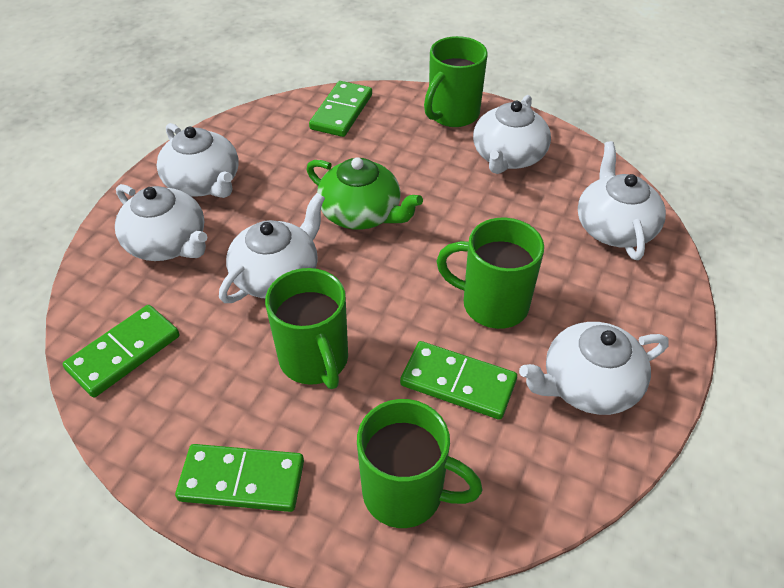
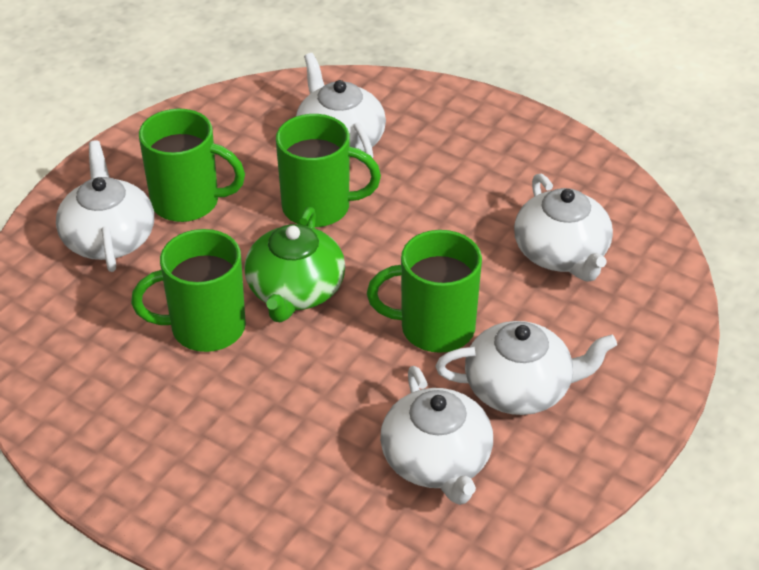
green domino: [63,305,179,397] [175,444,304,512] [309,81,372,137] [400,341,517,420] = 4 -> none = 0
white teapot: [115,184,208,261] [157,123,239,198] [219,193,325,303] [473,95,551,174] [519,322,669,415] [578,141,666,260] = 6 -> [56,140,154,272] [296,53,386,164] [380,366,493,505] [435,321,617,415] [514,174,613,282] = 5

